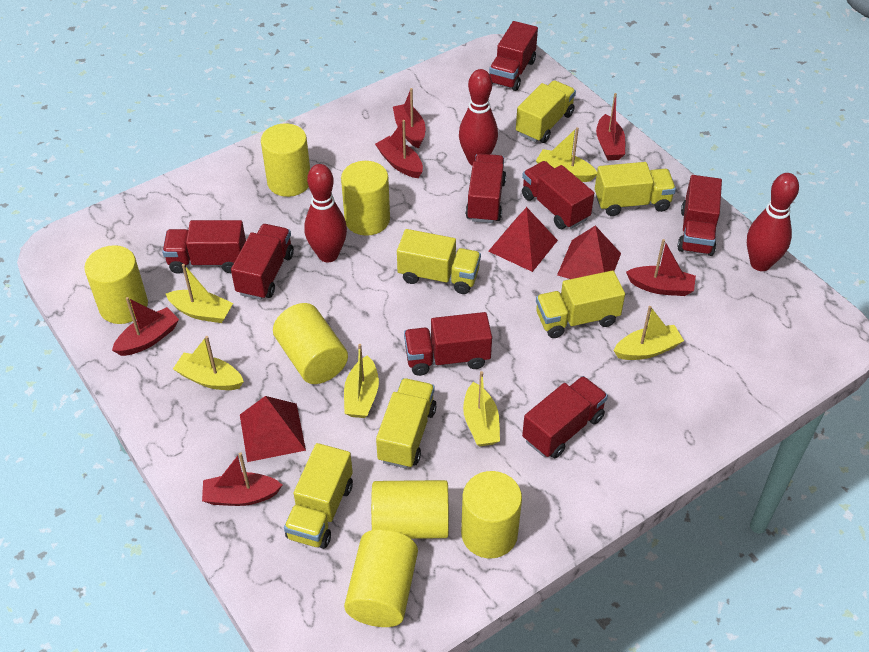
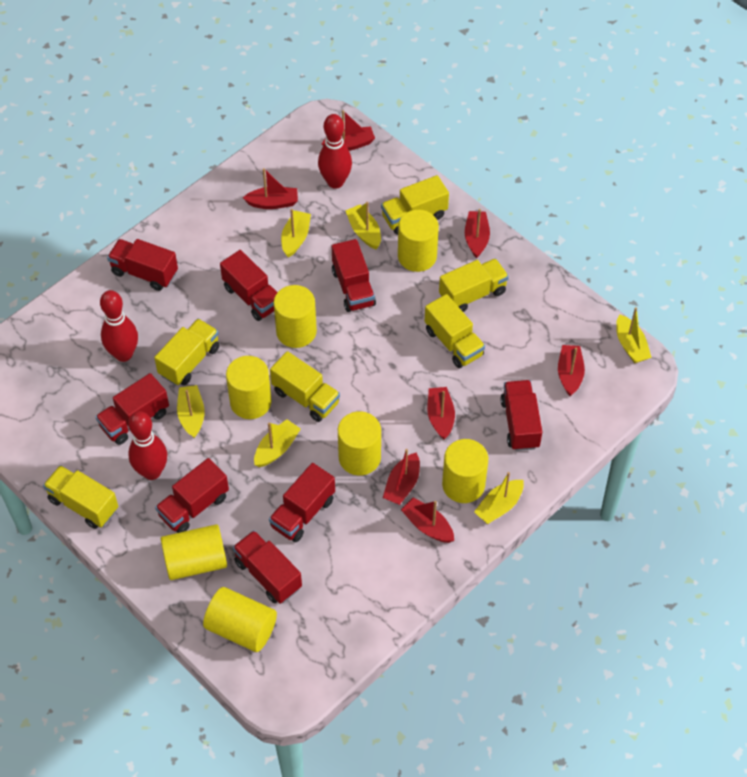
red boat: [112,297,179,356] [202,452,282,506] [375,120,423,178] [393,88,426,149] [596,93,625,160] [626,239,696,296] = 6 -> [243,168,298,209] [322,110,375,151] [383,449,420,505] [401,497,454,543] [427,387,455,440] [465,209,490,258] [558,345,585,396] = 7
red pyramid: [240,396,306,462] [488,207,558,272] [557,226,621,279] = 3 -> none = 0

